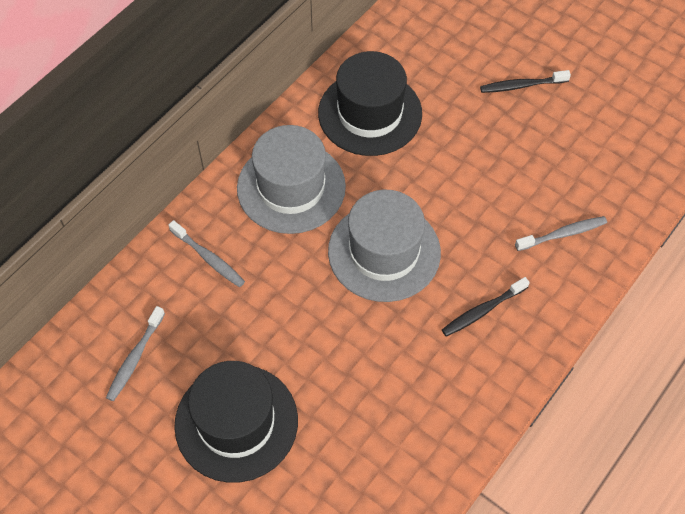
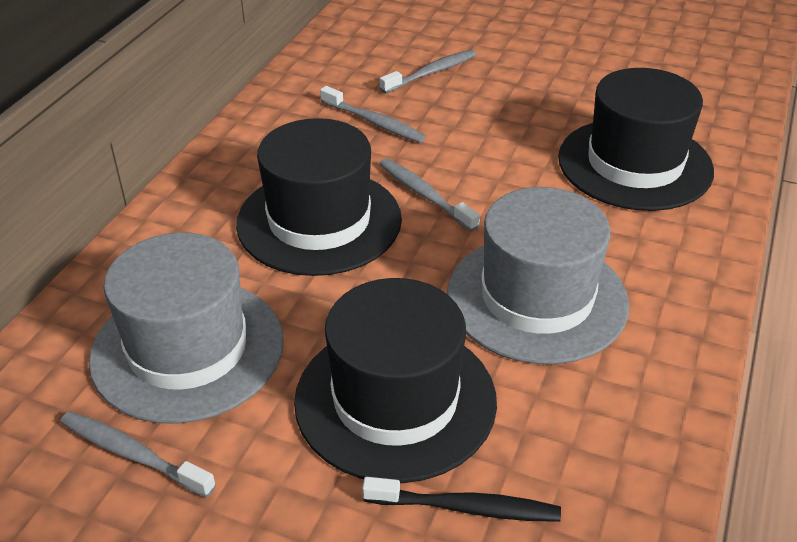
black hat: [174,361,298,483] [318,51,422,156] = 2 -> [236,118,402,276] [294,278,497,483] [558,68,714,211] = 3
black toothbrush: [442,277,530,337] [480,70,571,93] = 2 -> [362,477,561,522] = 1
grey toothbrush: [106,306,165,401] [169,220,245,287] [515,216,607,251] = 3 -> [60,411,216,497] [320,86,426,143] [379,158,480,231] [380,50,476,93] = 4

